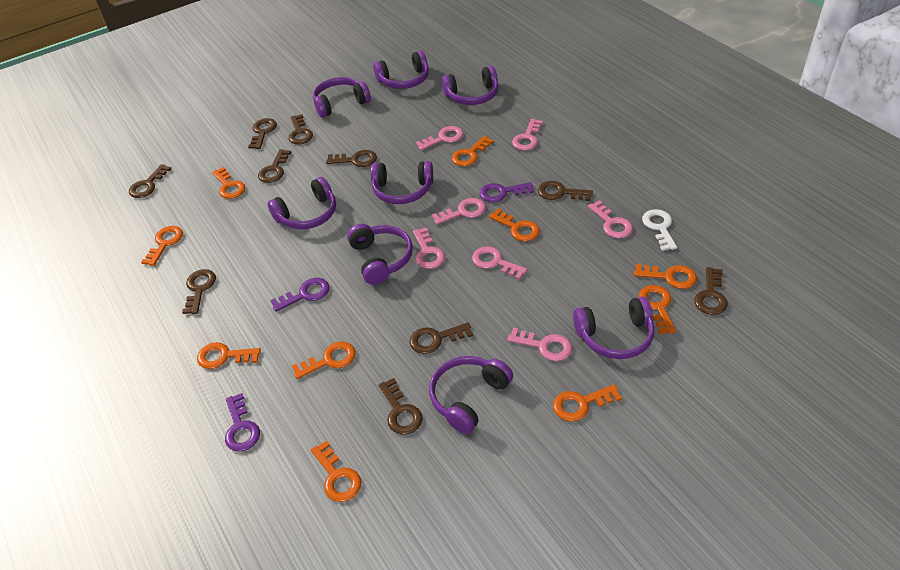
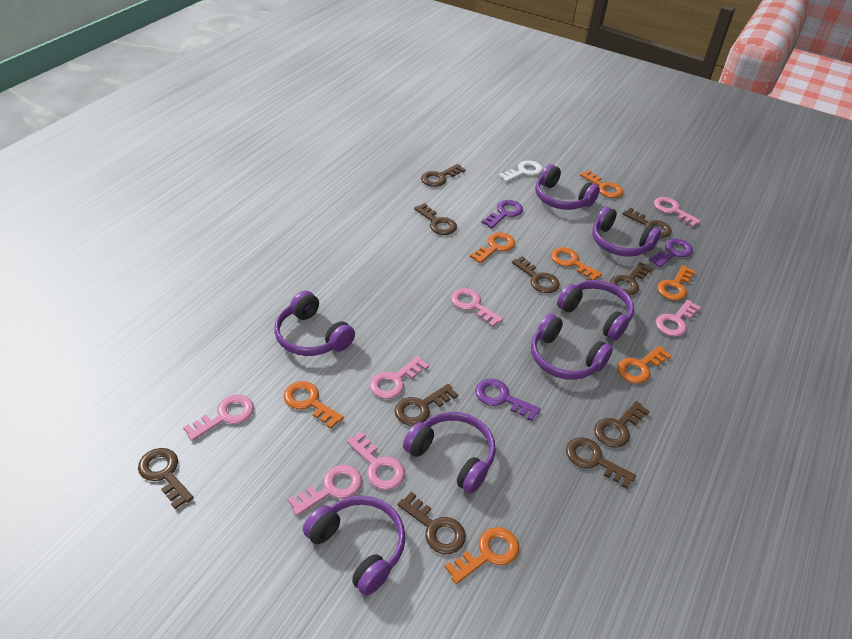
orange key: [141,226,183,266] [197,342,261,369] [212,167,246,199] [292,341,356,379] [311,440,361,502] [452,136,494,166] [489,209,540,242] [553,384,622,422] [634,264,697,289] [639,285,676,335] = 10 -> [284,381,344,429] [445,527,519,584] [470,233,515,263] [551,247,602,280] [580,170,623,198] [617,346,672,383] [657,265,696,301] = 7
purple headphones: [268,177,336,229] [313,77,371,118] [347,224,413,285] [371,161,433,204] [373,51,429,89] [429,356,513,434] [441,66,499,105] [573,297,654,359] = 8 -> [274,291,355,356] [303,496,406,596] [403,412,496,494] [531,314,613,380] [535,164,600,210] [557,280,634,341] [592,206,661,257] = 7

